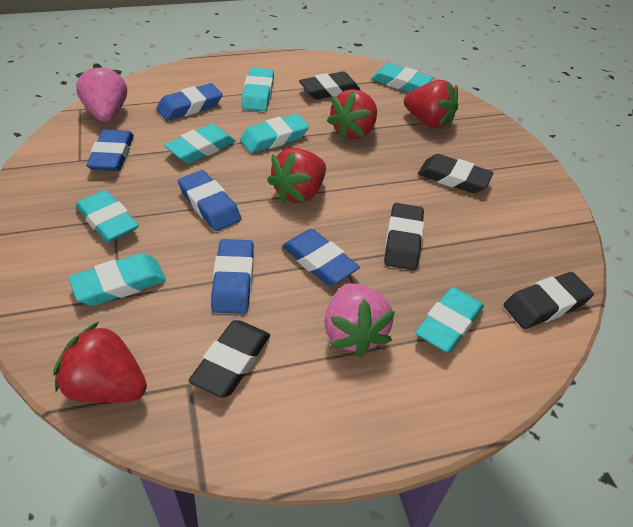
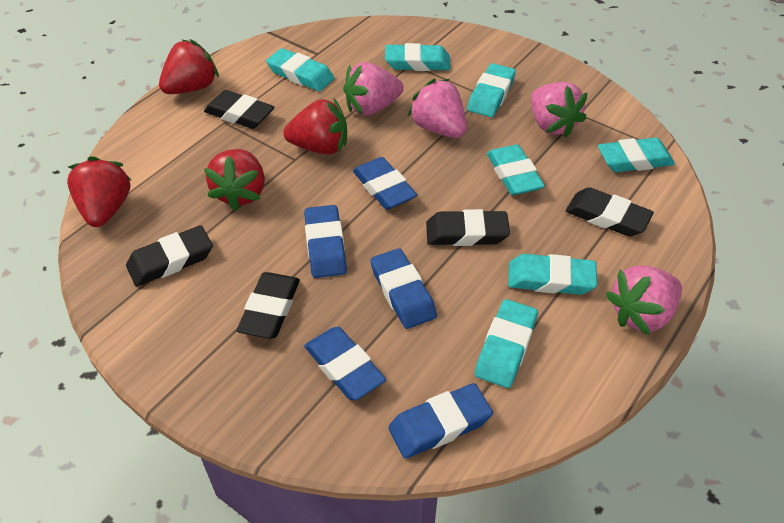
pink strawberry: [76,63,127,122] [324,283,395,357] = 2 -> [343,62,404,116] [408,79,467,138] [531,82,588,138] [606,266,682,336] = 4

